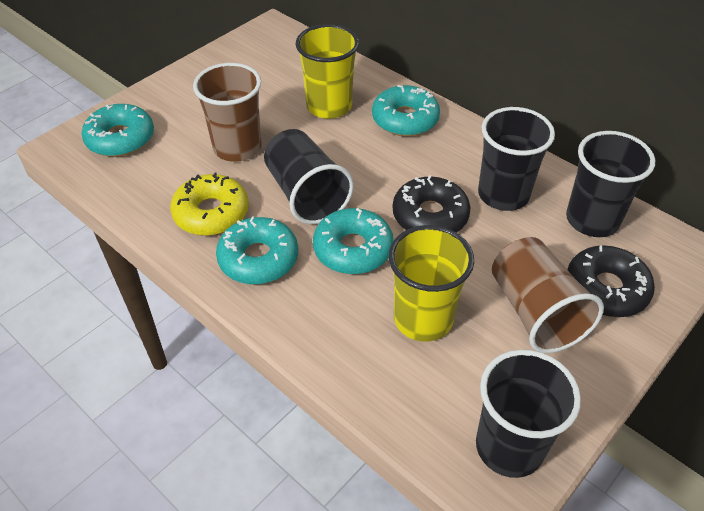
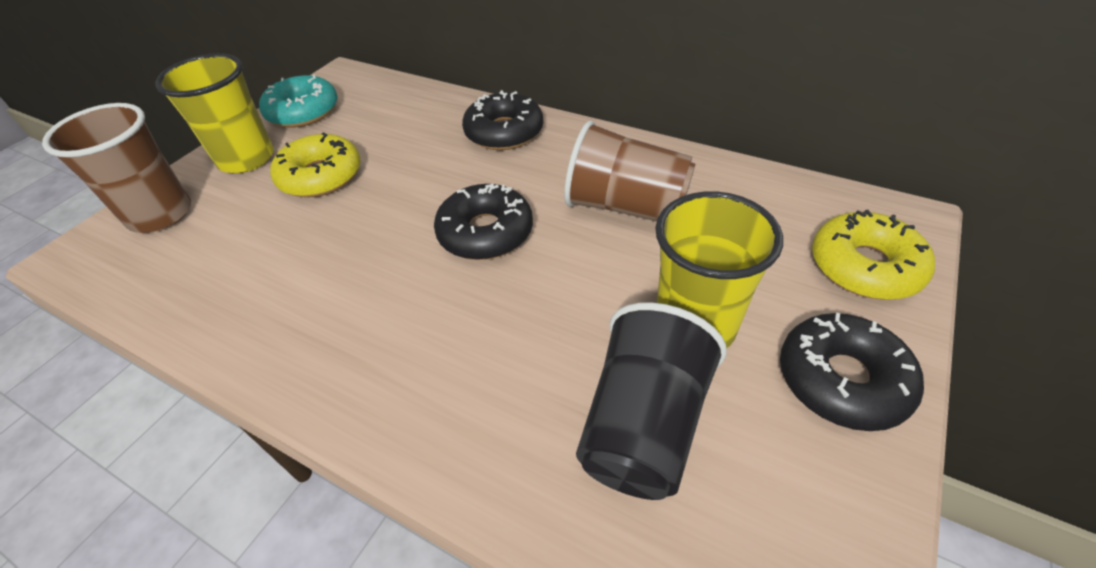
black cup: [264,129,354,224] [476,350,581,478] [478,107,555,211] [566,131,655,237] = 4 -> [576,302,727,500] = 1
black donut: [393,175,471,233] [567,245,655,317] = 2 -> [434,184,533,260] [462,90,544,150] [780,312,924,431] = 3
turquoise donut: [82,104,154,157] [216,216,298,284] [313,208,394,274] [372,85,440,136] = 4 -> [259,75,338,127] = 1
yellow donut: [170,173,249,236] = 1 -> [270,132,361,197] [812,210,935,300] = 2

